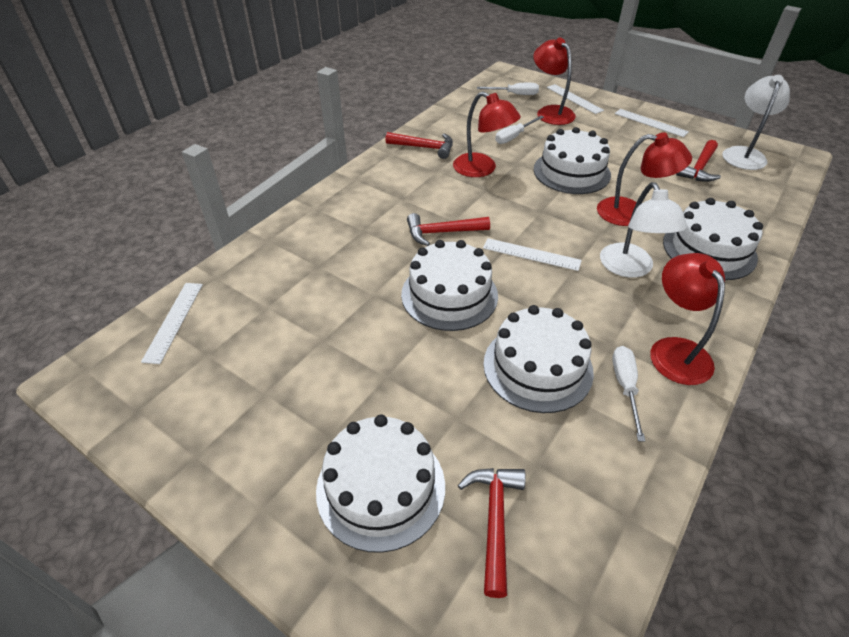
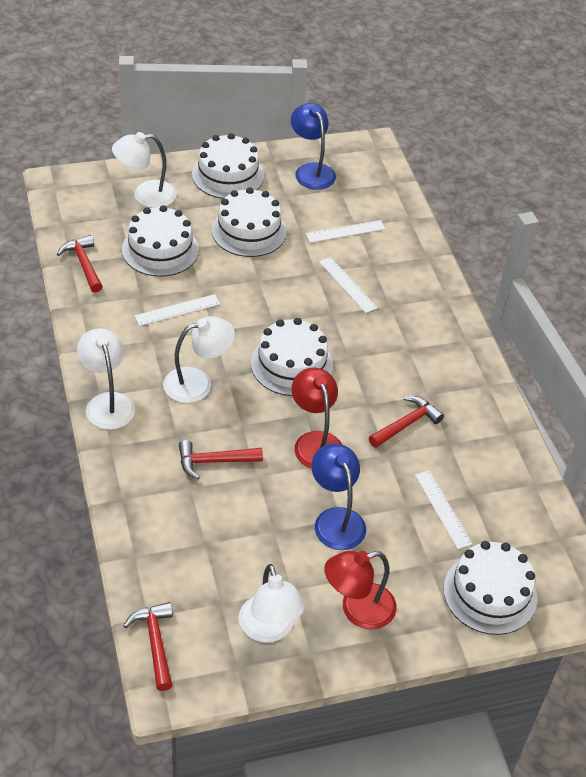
blue lamp: none = 0 -> [291,103,336,190] [311,443,366,550] = 2
red lamp: [453,92,521,177] [533,38,576,125] [597,132,692,226] [650,253,725,385] = 4 -> [292,368,342,469] [324,551,397,630] = 2
white lamp: [600,182,687,278] [722,75,790,170] = 2 -> [77,328,135,430] [112,132,177,208] [163,316,235,403] [238,564,305,643] = 4
white screwdriver: [477,83,539,95] [495,116,544,144] [612,346,645,442] = 3 -> none = 0

